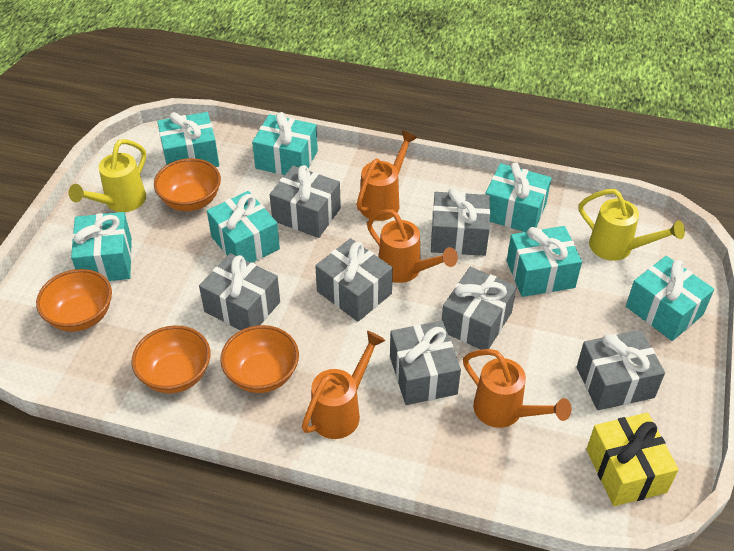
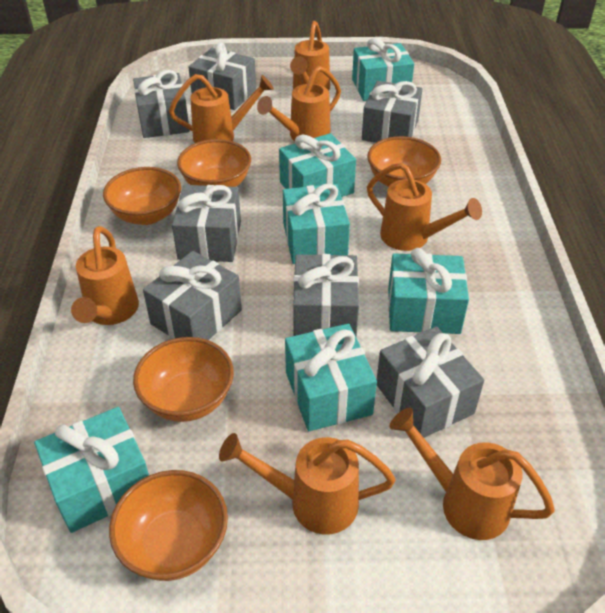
orange bowl: [36,269,112,332] [131,325,210,394] [154,158,221,211] [220,325,299,393] = 4 -> [103,167,181,225] [109,470,228,581] [133,337,234,422] [177,139,251,187] [367,136,441,187] = 5
orange watering can: [302,331,386,439] [357,130,418,221] [367,209,458,283] [463,349,571,428] = 4 -> [71,226,139,325] [169,74,274,143] [219,433,396,534] [257,66,341,141] [290,21,330,90] [367,163,482,251] [389,408,555,540] = 7
turquoise gift: [71,212,132,281] [157,112,219,167] [207,191,280,263] [252,112,318,175] [485,162,551,232] [507,226,582,297] [626,256,714,341] = 7 -> [34,407,149,533] [279,133,356,197] [283,184,350,264] [285,324,377,431] [352,38,414,101] [388,248,469,334] = 6
yellow gift: [586,413,679,506] = 1 -> none = 0
yellow watering can: [68,139,146,212] [579,189,685,261] = 2 -> none = 0

